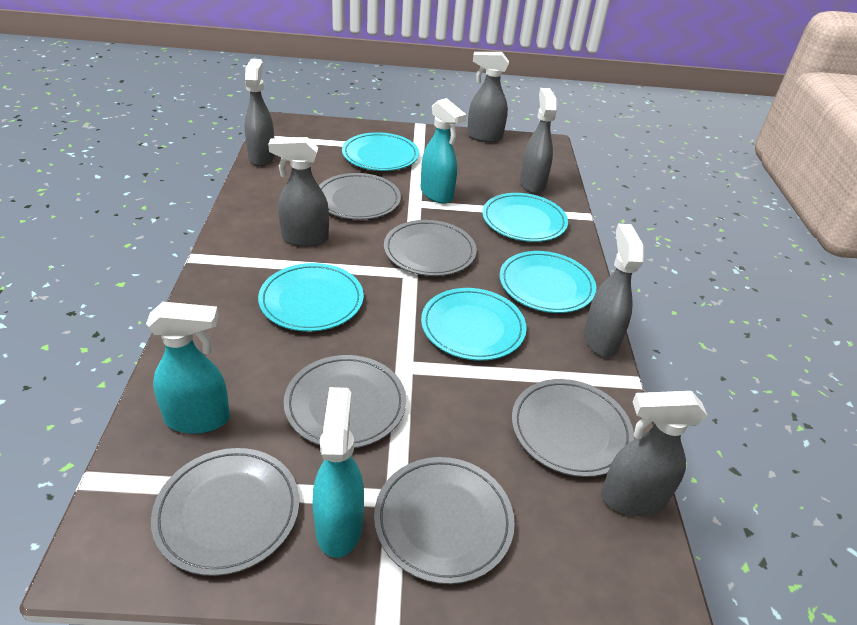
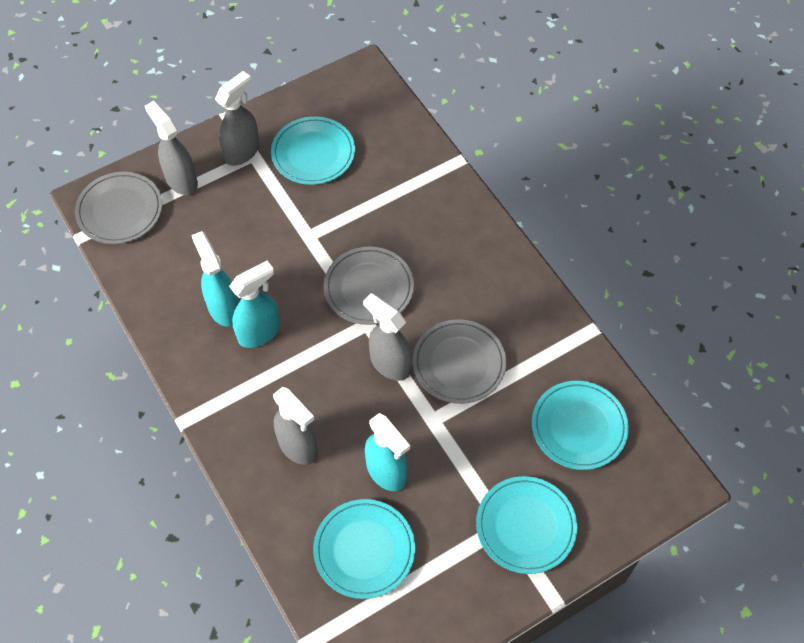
grey plate: [151,448,299,576] [284,355,406,448] [319,173,401,220] [374,457,515,584] [384,220,477,276] [512,379,634,477] = 6 -> [75,172,162,244] [324,246,414,325] [413,319,506,404] = 3
grey spray bottle: [245,59,275,166] [268,137,329,247] [467,52,509,142] [520,88,557,194] [584,224,644,357] [601,391,708,516] = 6 -> [145,101,198,195] [215,71,260,166] [273,387,318,465] [363,293,412,381] = 4
turquoise plate: [258,263,364,332] [342,132,419,171] [421,288,527,361] [482,193,568,242] [499,251,596,313] = 5 -> [271,116,355,185] [313,499,415,599] [476,476,577,574] [532,381,629,470] = 4

